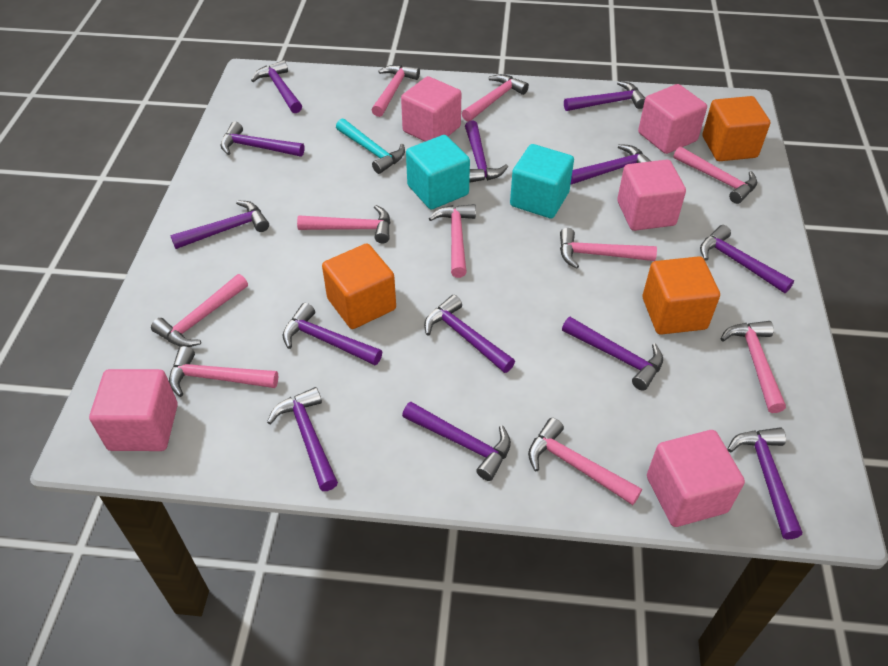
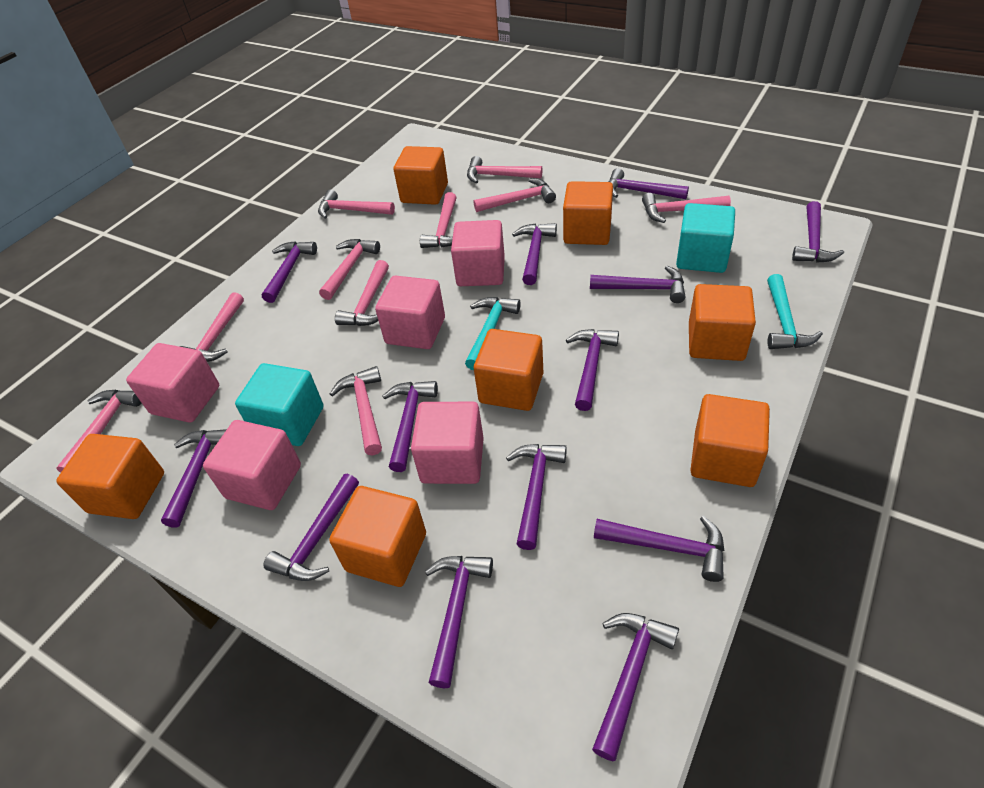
orange cube: [322,244,396,329] [643,256,720,335] [702,96,770,161] = 3 -> [56,434,164,519] [329,486,426,587] [394,146,448,205] [474,329,543,411] [563,181,613,245] [689,284,756,361] [690,394,770,487] = 7
turquoise hammer: [336,119,405,174] = 1 -> [465,297,521,370] [767,274,823,349] = 2

